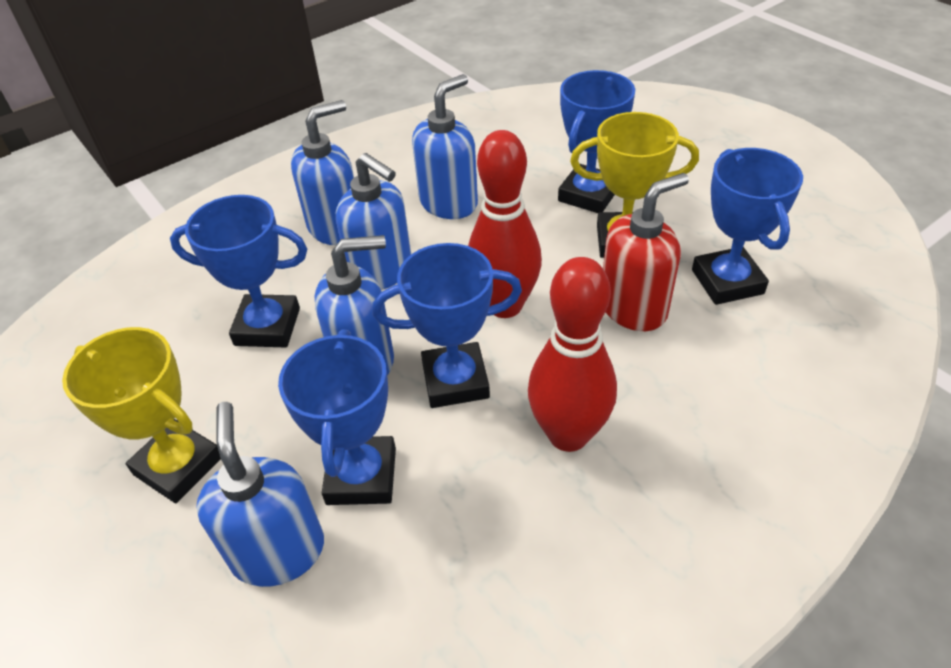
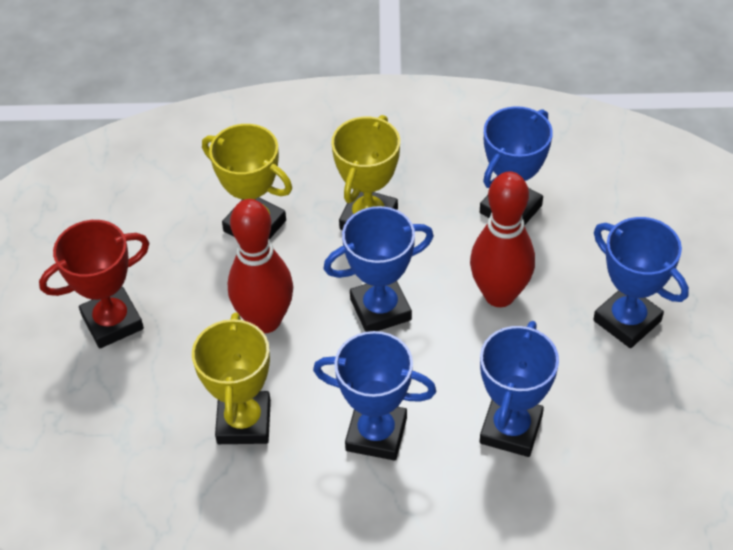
blue soap dispenser: [196,402,324,587] [291,100,354,245] [315,235,394,376] [336,153,411,290] [412,74,478,219] = 5 -> none = 0
red soap dispenser: [603,173,689,331] = 1 -> none = 0
red trophy: none = 0 -> [39,220,150,348] = 1
yellow trophy: [62,327,221,503] [570,112,699,258] = 2 -> [192,312,271,444] [202,124,292,240] [331,115,400,230] = 3

